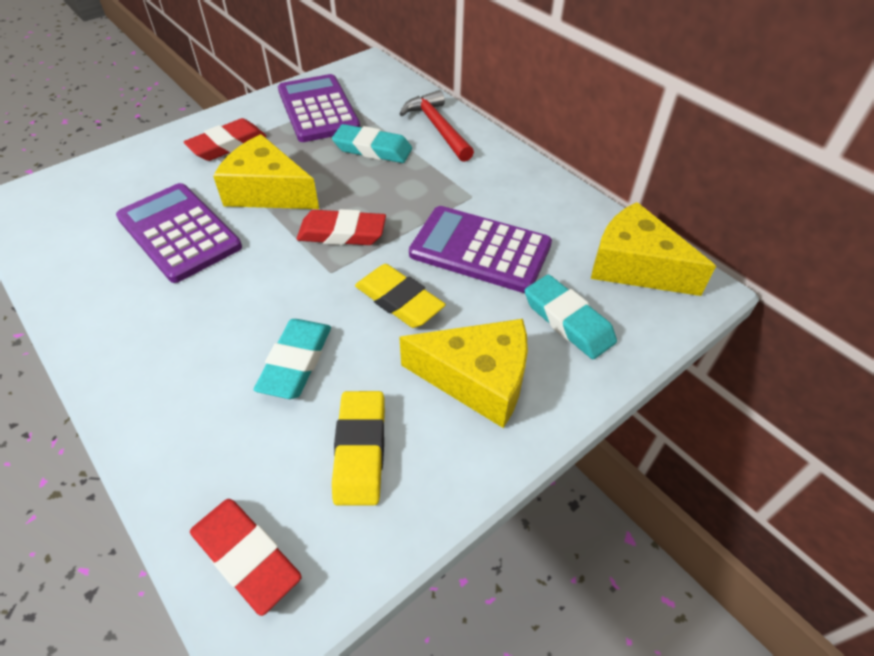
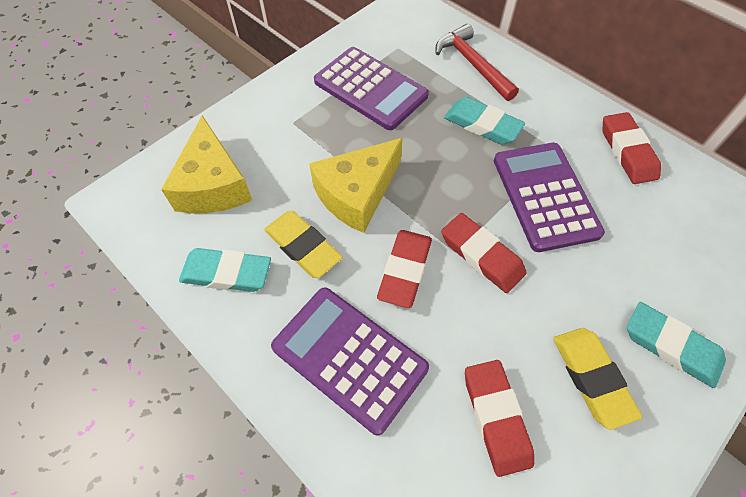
red eraser: [184,118,267,161] [190,499,302,616] [296,209,386,245] = 3 -> [377,230,432,308] [441,213,526,293] [465,360,534,477] [603,112,661,184] = 4
yellow cheese: [213,134,319,209] [399,319,528,428] [591,202,716,296] = 3 -> [161,115,252,213] [309,138,402,233] = 2

